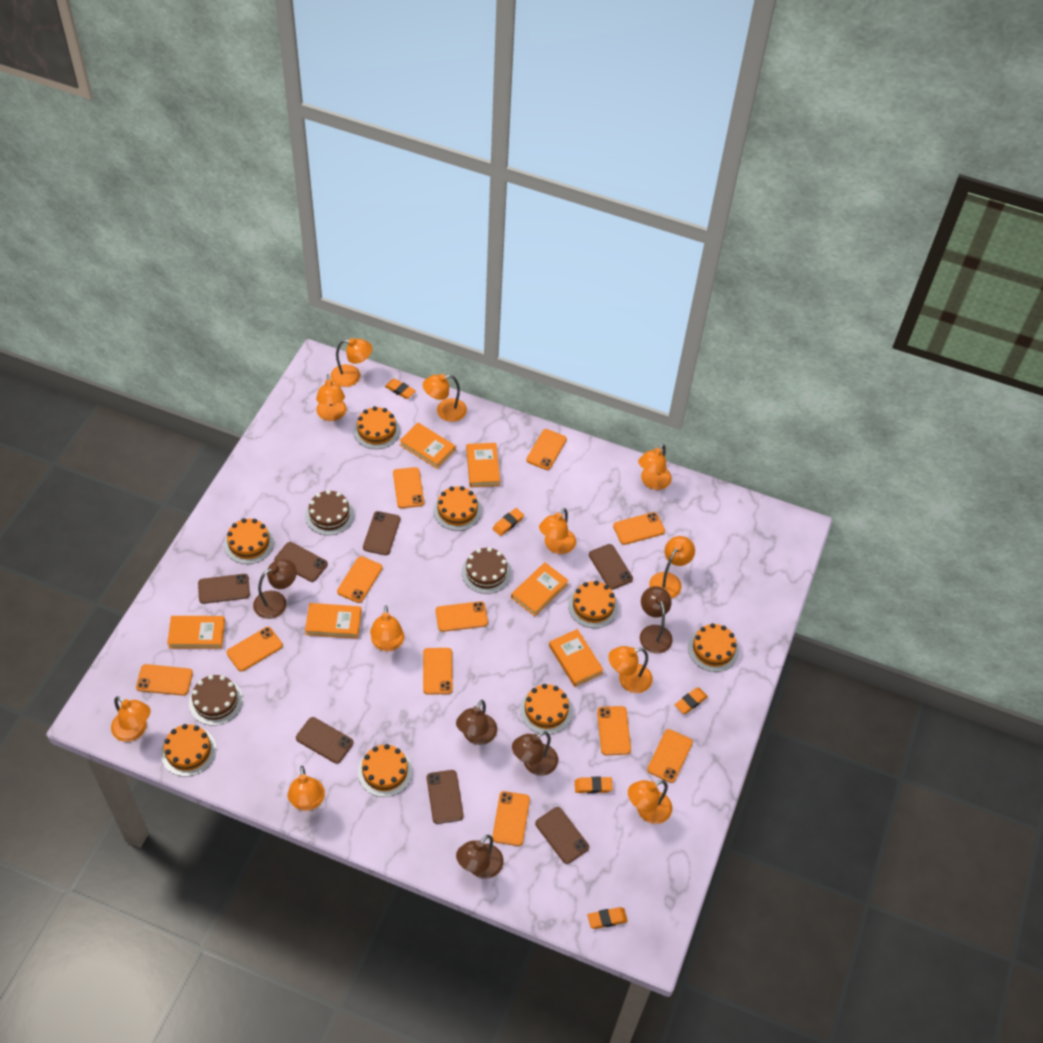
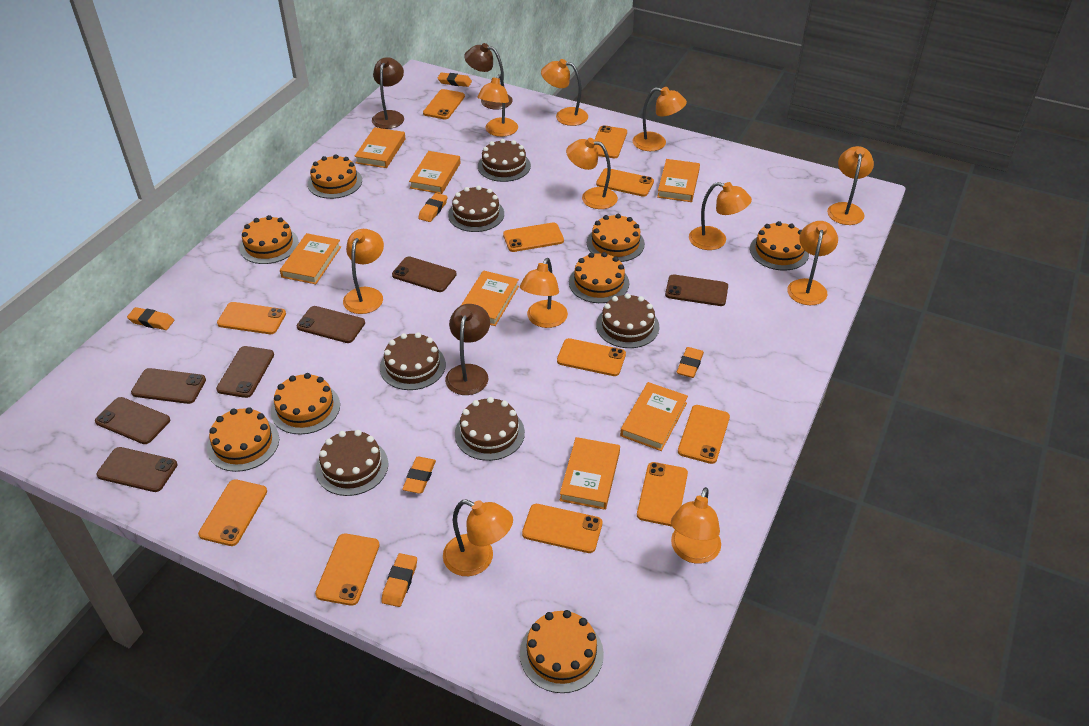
brown cake: [189,675,243,726] [305,490,354,535] [462,547,511,594] = 3 -> [315,430,388,496] [380,332,446,390] [448,186,504,232] [455,397,525,461] [478,139,531,182] [596,293,659,348] = 6
brown lamp: [253,559,297,619] [456,700,497,745] [456,835,504,879] [512,731,558,776] [640,586,673,654] = 5 -> [372,57,404,129] [445,304,490,395] [464,43,512,109] = 3
orange book: [167,616,225,649] [305,603,362,639] [399,423,456,469] [466,443,500,487] [511,562,569,616] [549,629,604,687] = 6 -> [280,233,341,284] [354,127,405,168] [409,151,460,194] [461,270,519,326] [560,437,620,510] [620,382,688,451] [657,159,700,202] = 7
orange eraser: [385,379,416,399] [493,508,524,536] [575,777,613,793] [587,907,628,929] [675,688,708,714] = 5 -> [127,307,174,330] [381,553,417,607] [402,457,436,494] [418,193,448,222] [437,72,472,87] [677,347,704,378] = 6

